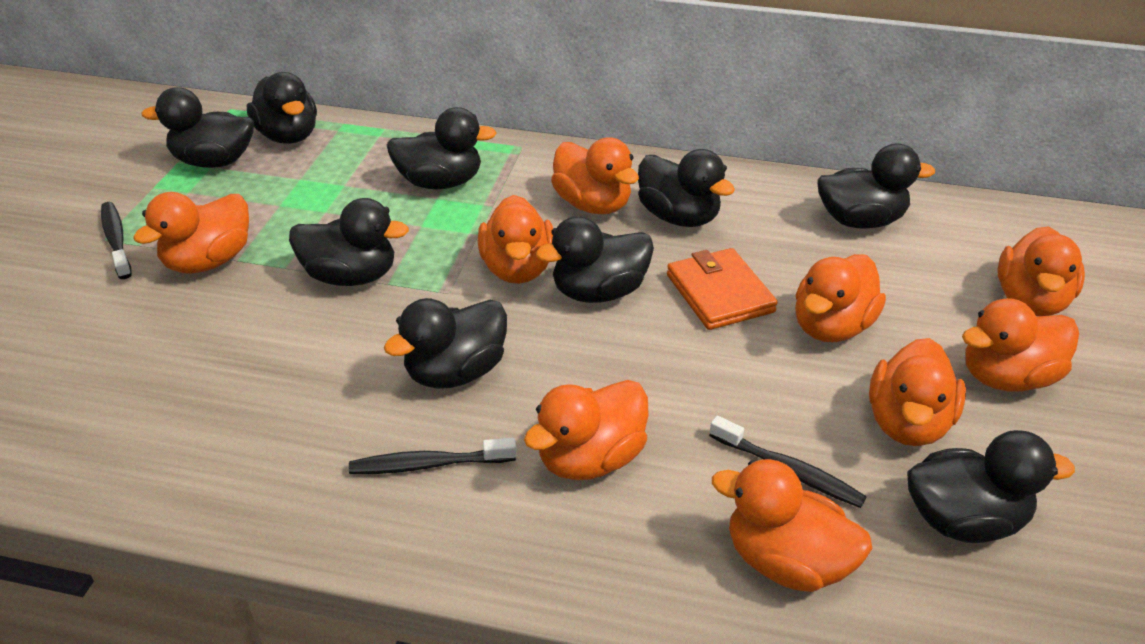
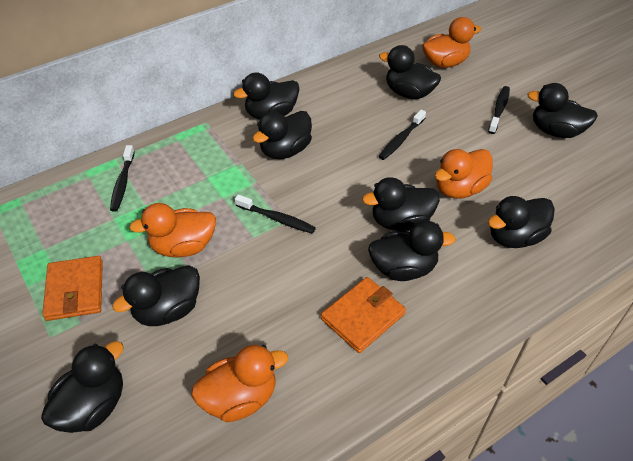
black toothbrush: [101,202,132,279] [349,438,517,474] [709,416,867,508] = 3 -> [110,145,135,212] [235,194,316,234] [379,110,426,160] [488,86,510,134] = 4
orange duck: [133,192,249,274] [478,195,553,284] [524,380,648,480] [551,137,639,214] [712,459,872,592] [795,254,886,342] [869,338,966,446] [962,298,1079,392] [997,226,1085,316] = 9 -> [129,203,216,258] [191,345,288,422] [422,17,482,68] [435,149,493,199] = 4
orange wallet: [667,248,778,330] = 1 -> [42,256,103,321] [321,277,406,353] = 2

